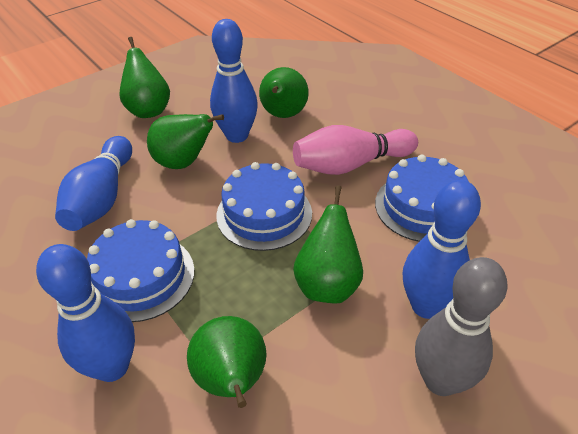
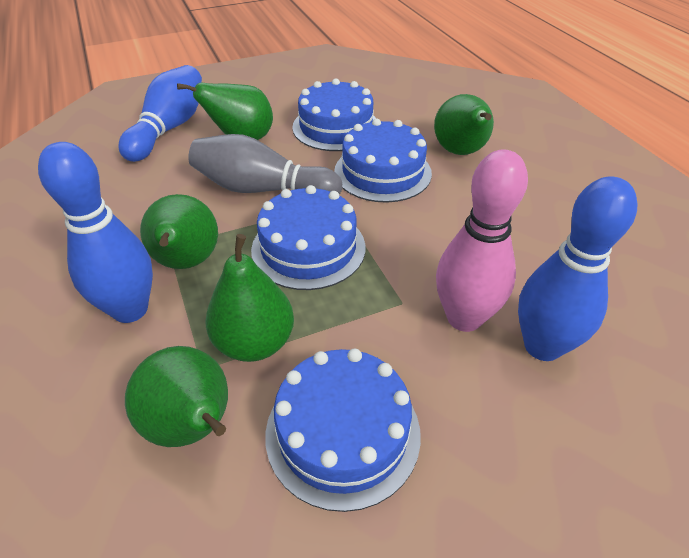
blue bowling pin: [36,244,135,382] [55,136,132,231] [210,19,258,143] [403,180,481,319] = 4 -> [38,142,153,323] [119,65,202,162] [518,176,638,361] = 3
blue cake: [87,219,194,322] [216,162,312,251] [375,155,469,242] = 3 -> [251,185,365,290] [265,349,421,512] [292,78,376,151] [334,118,432,203] = 4

